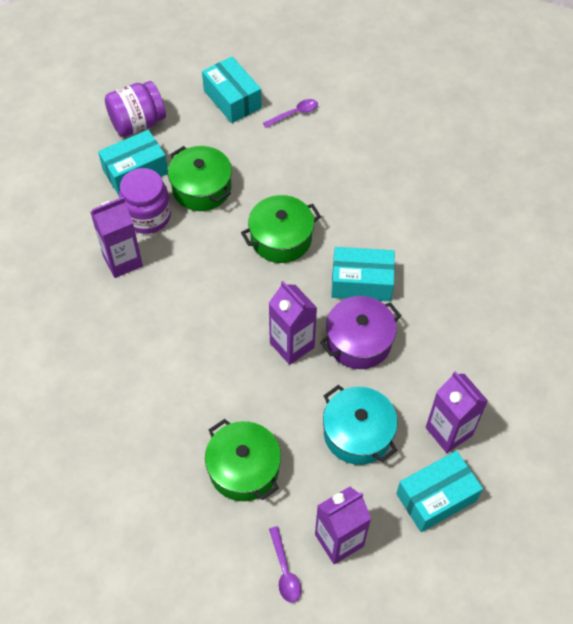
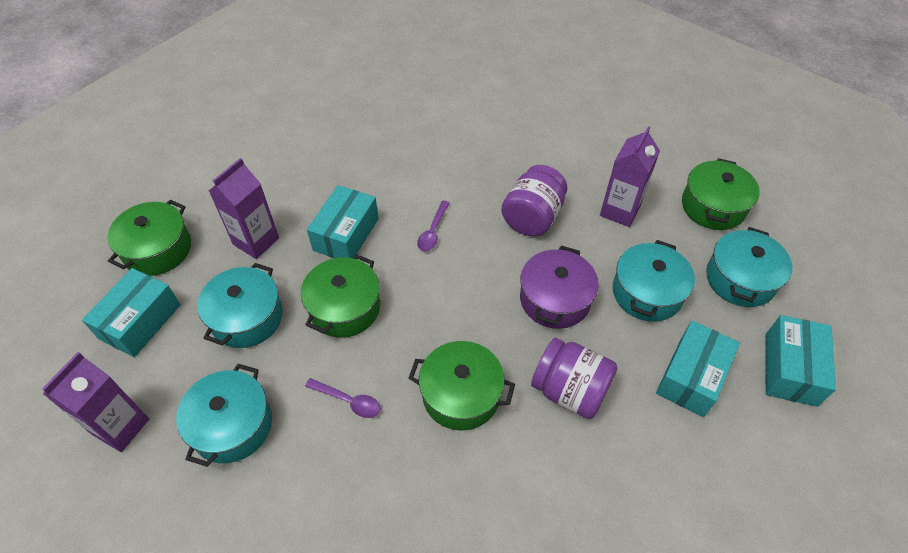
green pot: [168,146,232,211] [205,419,281,501] [241,195,321,263] = 3 -> [107,199,191,276] [301,254,380,338] [409,341,515,430] [682,158,760,230] = 4
purple carton: [90,197,143,278] [269,281,317,365] [315,487,371,564] [426,371,488,453] = 4 -> [42,352,149,452] [209,158,279,259] [600,126,660,227] = 3
turquoise pot: [323,385,398,465] = 1 -> [176,364,272,467] [197,263,283,348] [613,240,695,322] [706,227,792,307] = 4

